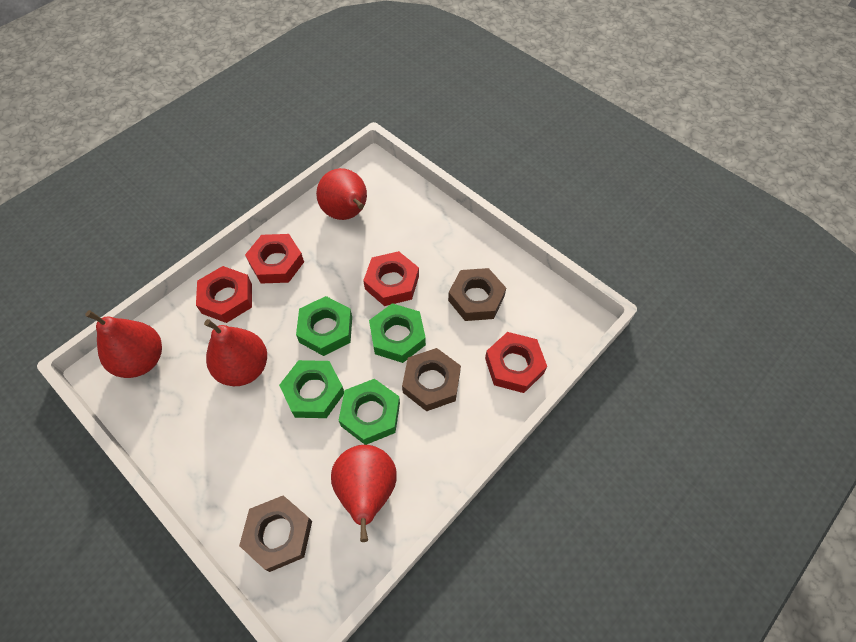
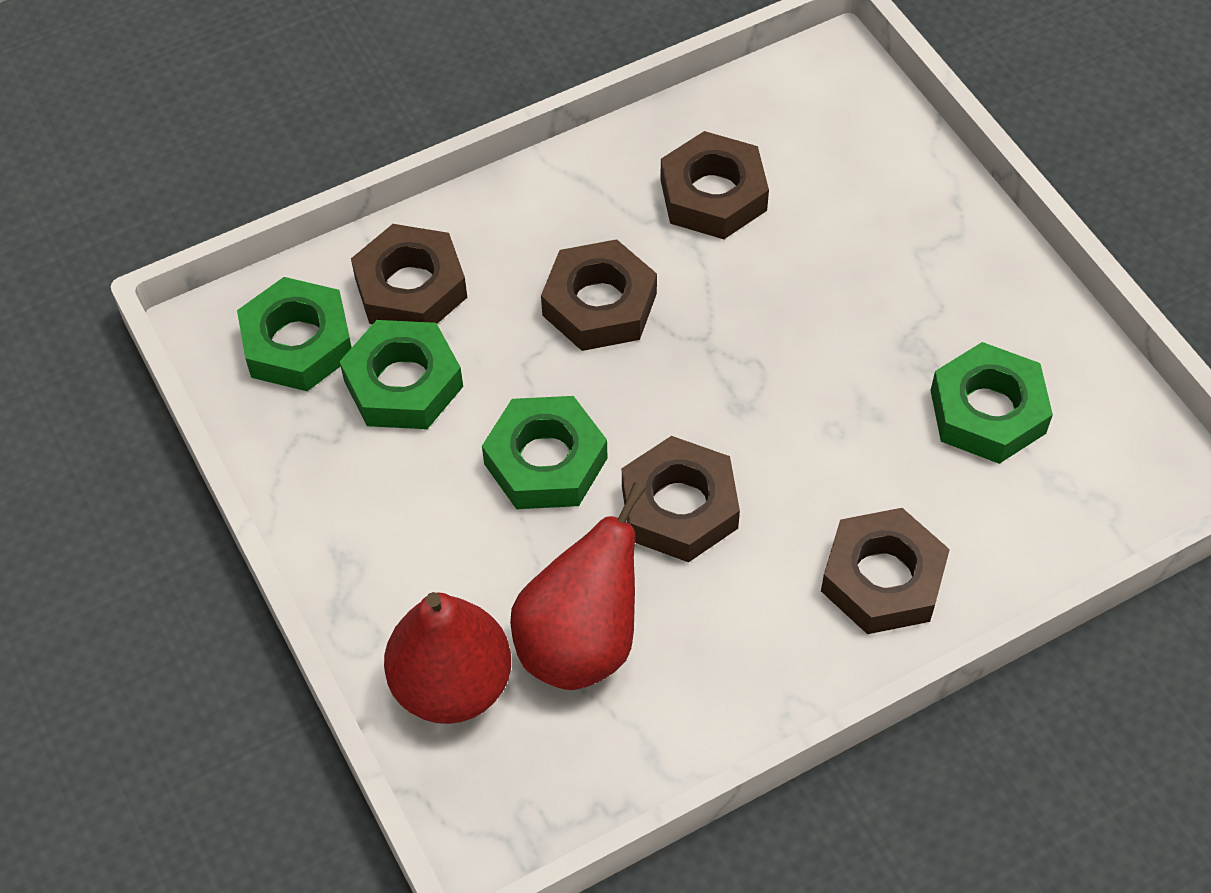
brown nut: [239,495,312,572] [402,348,461,411] [448,268,506,321] = 3 -> [351,224,467,324] [541,239,657,351] [622,436,740,562] [660,131,769,239] [821,508,950,634] = 5
red nut: [196,266,252,323] [245,234,304,284] [363,251,419,306] [485,332,547,393] = 4 -> none = 0
red pear: [85,310,162,378] [204,319,267,386] [316,168,367,220] [331,445,397,542] = 4 -> [384,592,511,724] [510,482,646,690] = 2

